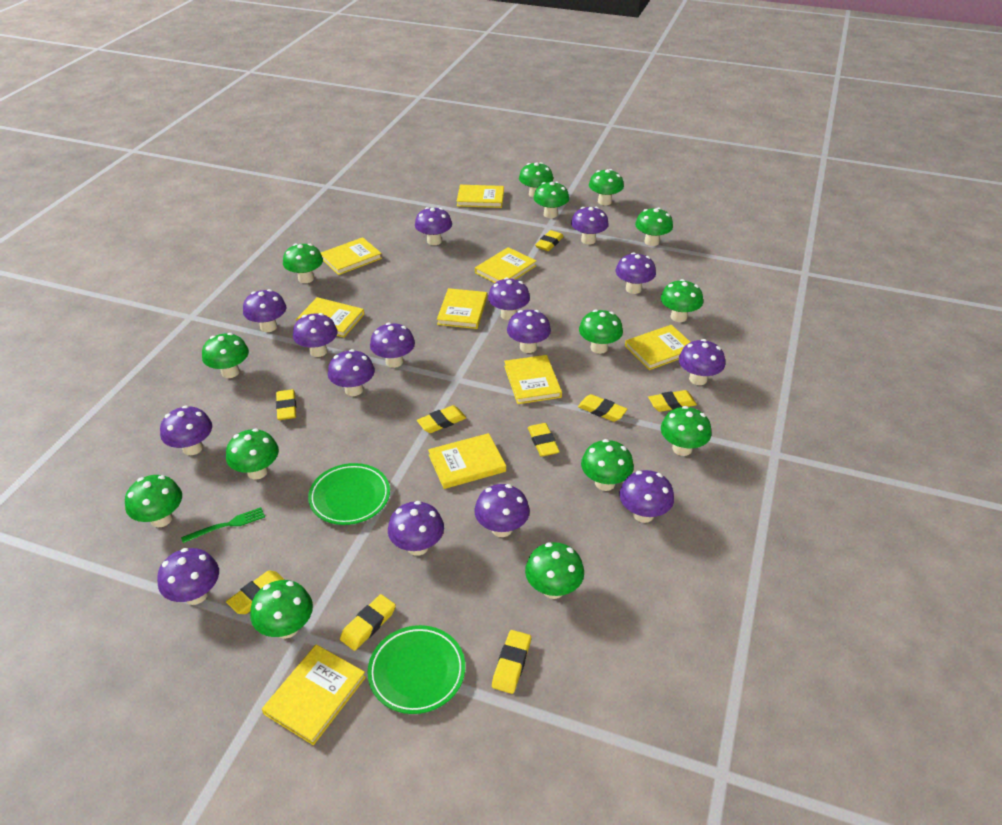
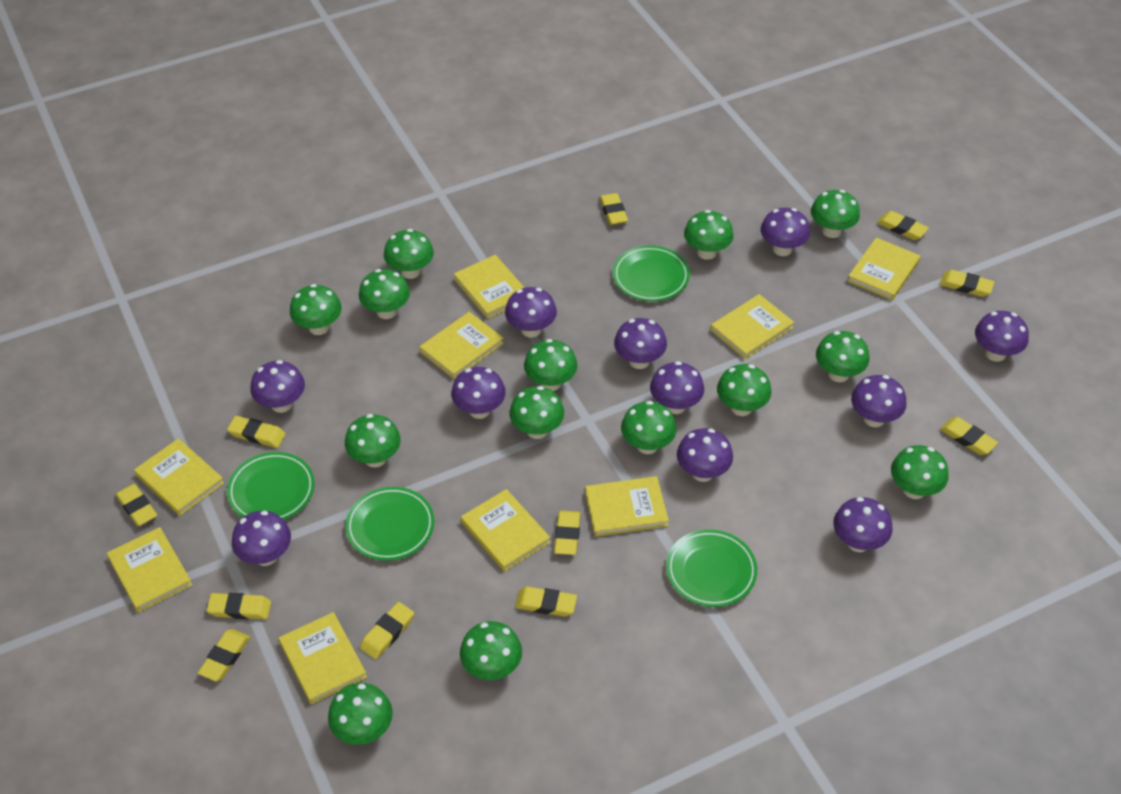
green fork: [181,507,265,543] = 1 -> none = 0
green plate: [308,463,390,525] [368,625,465,714] = 2 -> [227,452,315,520] [345,487,434,561] [613,245,690,301] [666,529,757,607] = 4
purple mushroom: [157,548,219,605] [160,405,212,455] [243,289,286,332] [293,313,338,357] [328,349,375,396] [370,323,415,368] [388,501,444,556] [415,207,452,245] [474,484,530,537] [488,277,530,320] [507,310,551,353] [571,207,609,245] [615,252,656,294] [619,470,674,523] [679,339,725,385] = 15 -> [232,511,291,566] [250,360,305,413] [451,367,506,419] [505,287,557,337] [614,318,667,369] [650,361,704,414] [677,428,733,482] [761,208,810,256] [833,497,893,552] [851,375,907,427] [975,311,1029,362] = 11
yellow eraser: [226,571,285,614] [276,389,296,420] [340,594,396,651] [417,405,466,433] [492,630,531,694] [528,423,560,457] [535,230,564,251] [578,394,627,422] [648,390,697,412] = 9 -> [115,484,157,526] [198,629,250,681] [207,593,271,619] [227,416,286,448] [360,602,414,659] [515,586,577,617] [554,510,581,555] [599,193,628,225] [877,211,929,240] [940,270,995,297] [940,417,998,455] = 11

